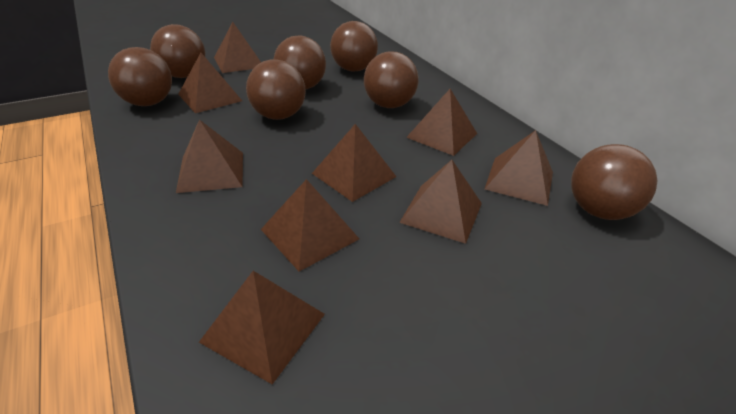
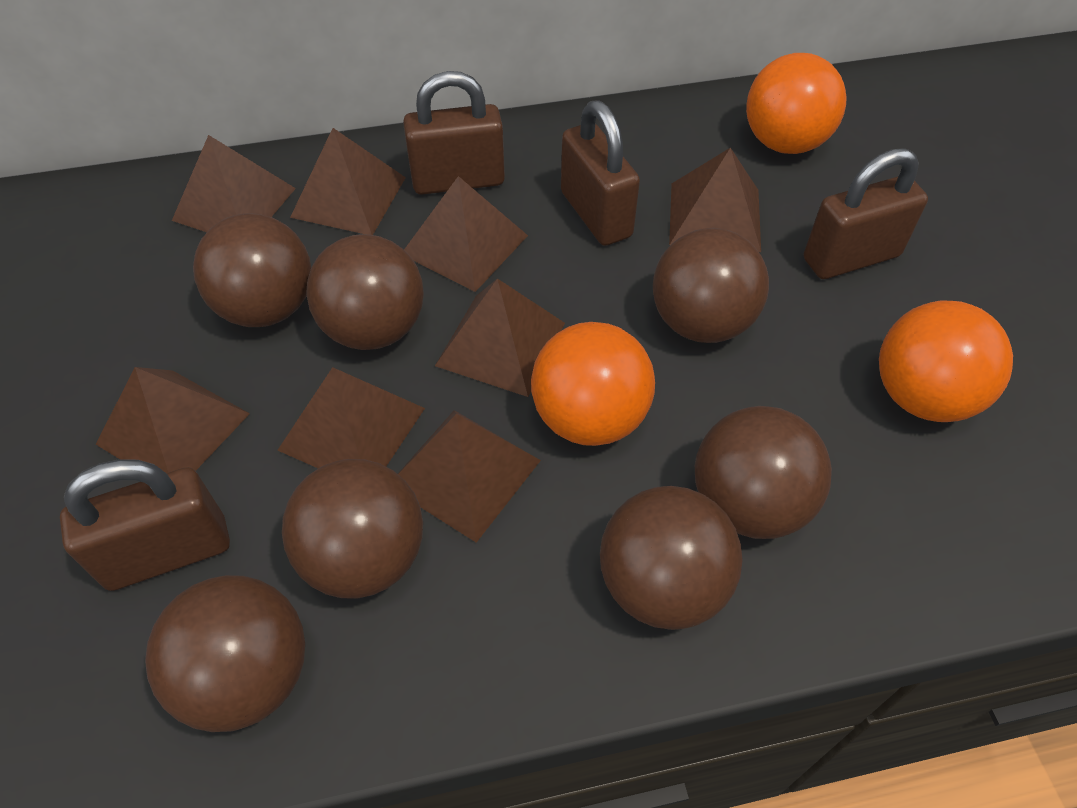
brown padlock: none = 0 -> [60,459,230,591] [403,71,505,195] [561,101,640,246] [804,148,928,279] = 4
brown pyramid: [176,119,243,193] [178,53,242,113] [199,271,325,384] [214,22,261,73] [261,179,359,271] [312,124,396,202] [399,160,482,244] [406,89,477,156] [485,130,553,206] = 9 -> [96,367,250,473] [172,135,296,232] [277,367,425,468] [290,128,406,235] [398,410,541,543] [404,176,528,292] [435,279,565,397] [669,148,761,252] = 8
orange ball: none = 0 -> [531,322,655,446] [746,53,847,154] [879,301,1013,422] = 3

